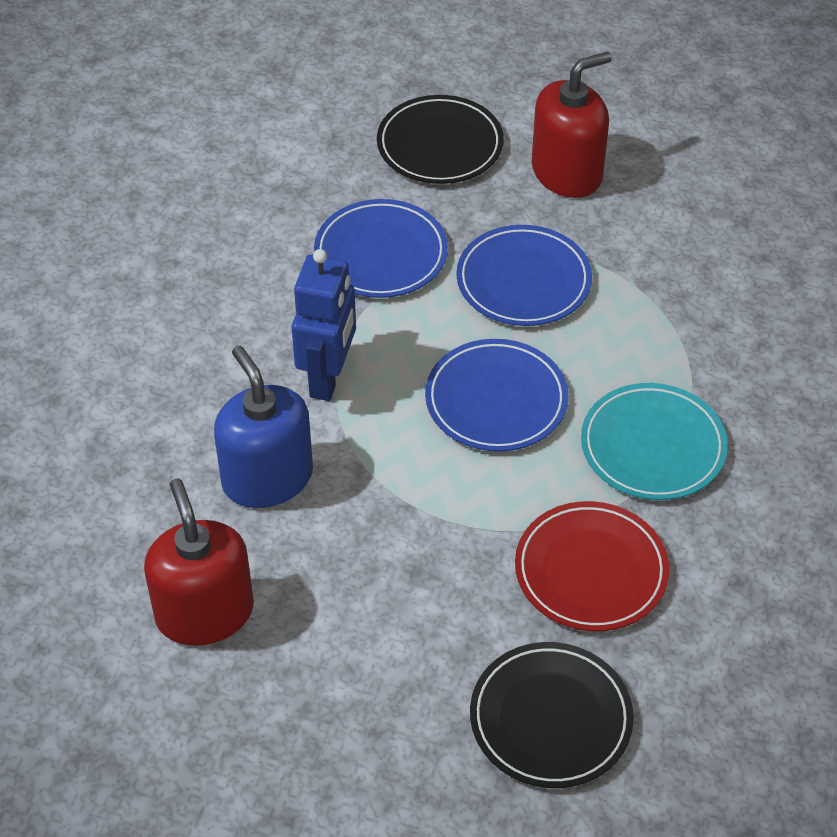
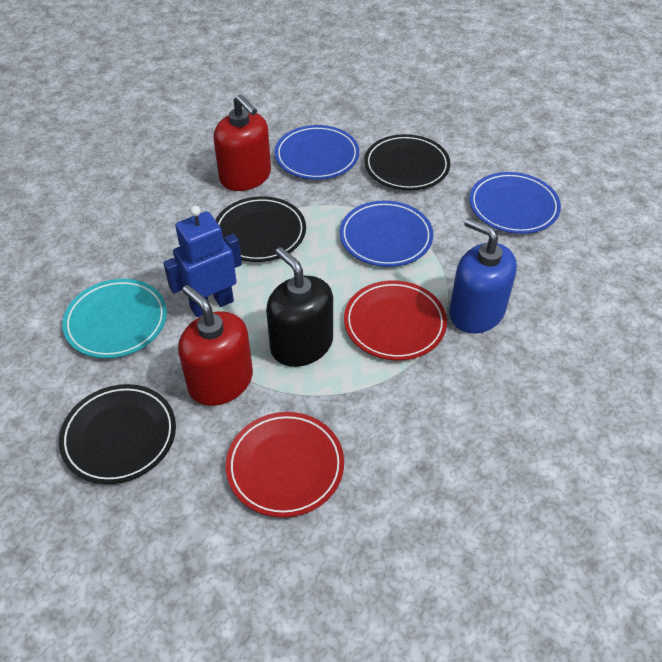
black plate: [377,95,504,184] [470,642,634,788] = 2 -> [59,384,176,484] [215,196,306,262] [364,134,450,190] = 3
black soap dispenser: none = 0 -> [266,247,333,367] = 1
red plate: [515,501,669,631] = 1 -> [226,412,344,518] [344,280,447,360] = 2

